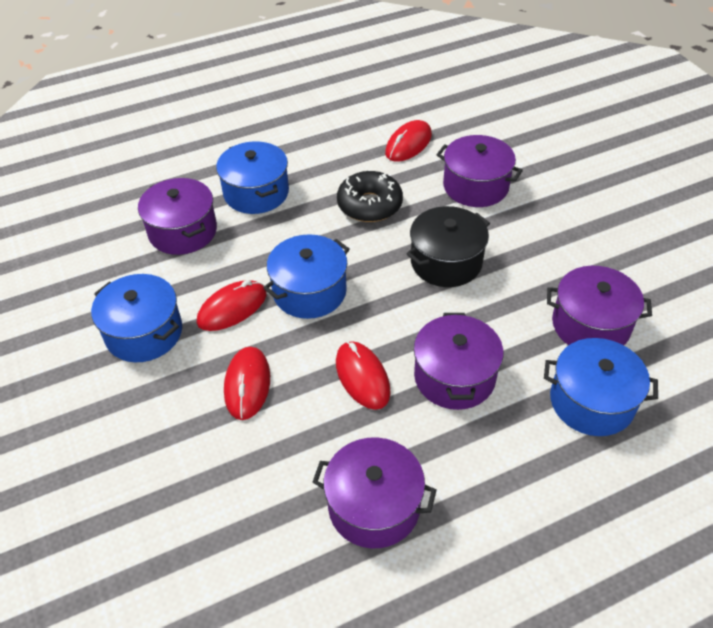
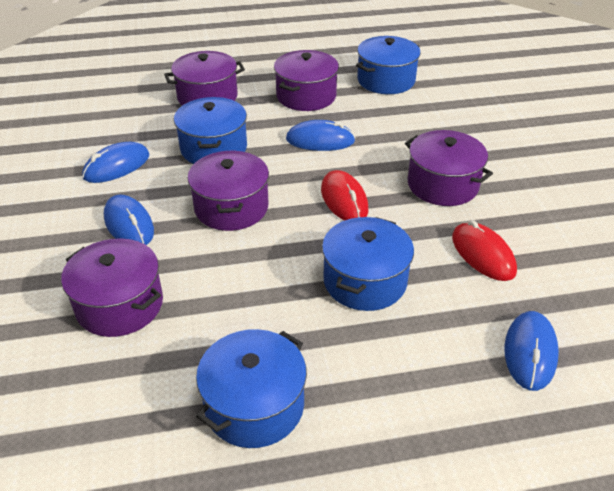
black donut: [337,171,403,222] = 1 -> none = 0
black pot: [406,206,490,287] = 1 -> none = 0
blue mouse: none = 0 -> [82,142,149,183] [104,195,154,245] [286,120,355,151] [504,311,559,391] = 4
red mouse: [197,280,267,331] [224,347,270,420] [336,341,391,410] [385,120,432,162] = 4 -> [321,170,368,220] [452,220,517,281] = 2

